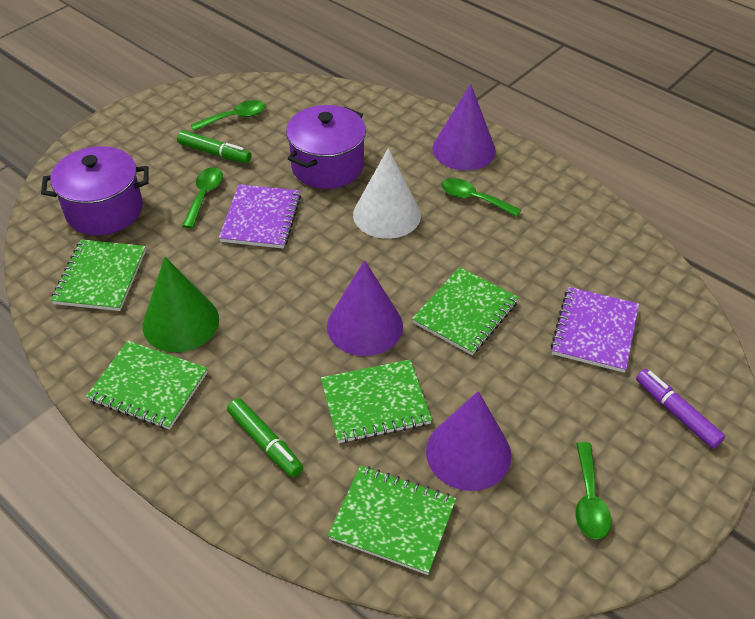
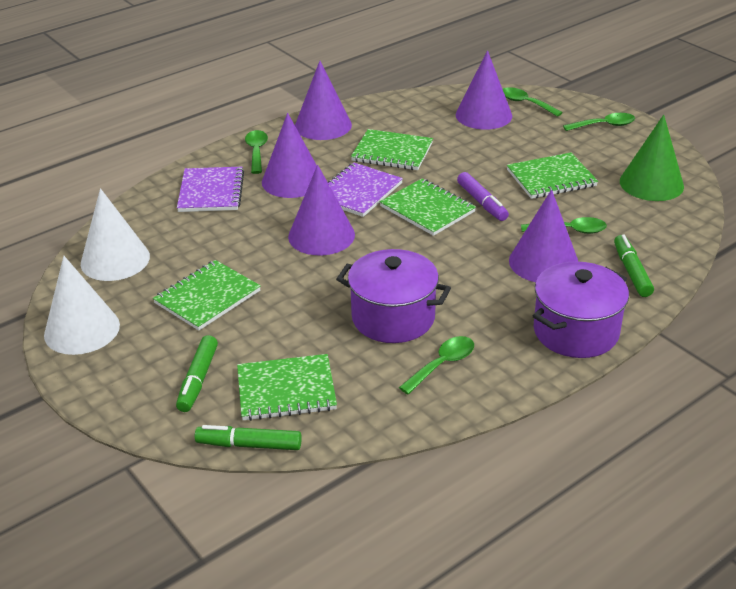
green marker: [177,130,251,163] [227,398,303,478] = 2 -> [176,335,218,412] [195,425,302,450] [614,235,654,297] = 3
green spoon: [182,167,223,228] [191,100,266,131] [441,178,521,217] [575,442,611,539] = 4 -> [245,130,268,174] [399,336,474,394] [503,87,563,117] [521,217,607,234] [563,113,635,131] = 5
purple cone: [327,260,403,356] [426,391,511,491] [432,84,496,170] = 3 -> [262,113,317,198] [288,165,355,255] [295,61,352,140] [456,50,512,130] [509,189,578,282] = 5
white cone: [353,148,421,239] = 1 -> [44,256,120,355] [81,188,150,281] = 2

